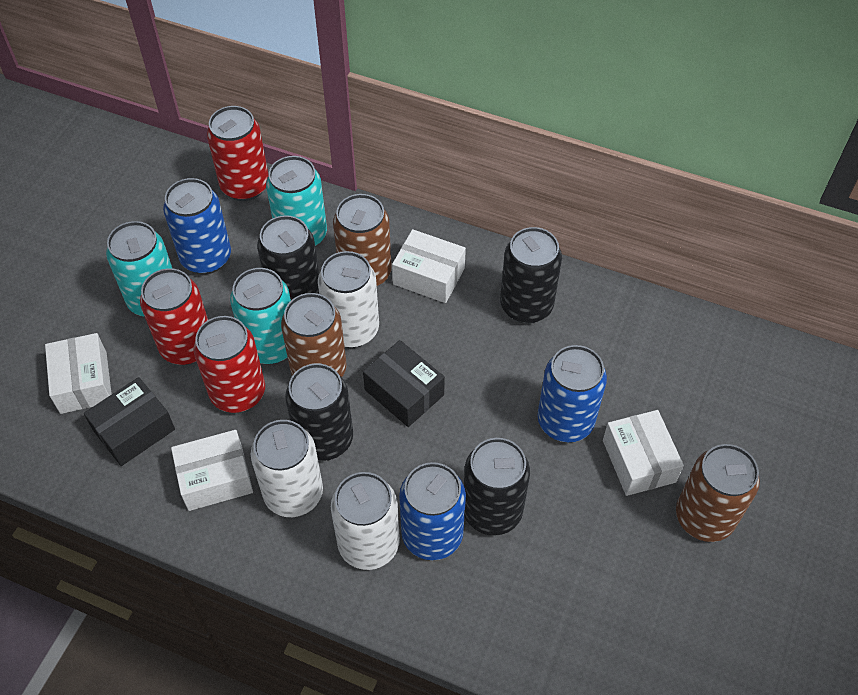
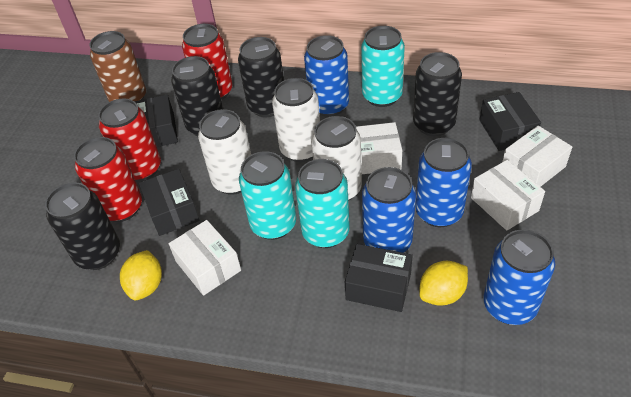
black box: [84,377,175,466] [363,340,445,427] = 2 -> [134,95,178,147] [139,169,200,236] [345,244,413,312] [480,92,541,151] = 4
blue can: [163,178,231,274] [399,462,466,560] [538,345,607,442] = 3 -> [304,35,349,117] [362,167,416,253] [416,138,472,227] [484,229,555,325] = 4
brown can: [281,293,346,377] [333,194,391,287] [676,444,760,542] = 3 -> [89,31,146,102] = 1
yellow lemon: none = 0 -> [120,250,162,300] [419,261,468,306] = 2

